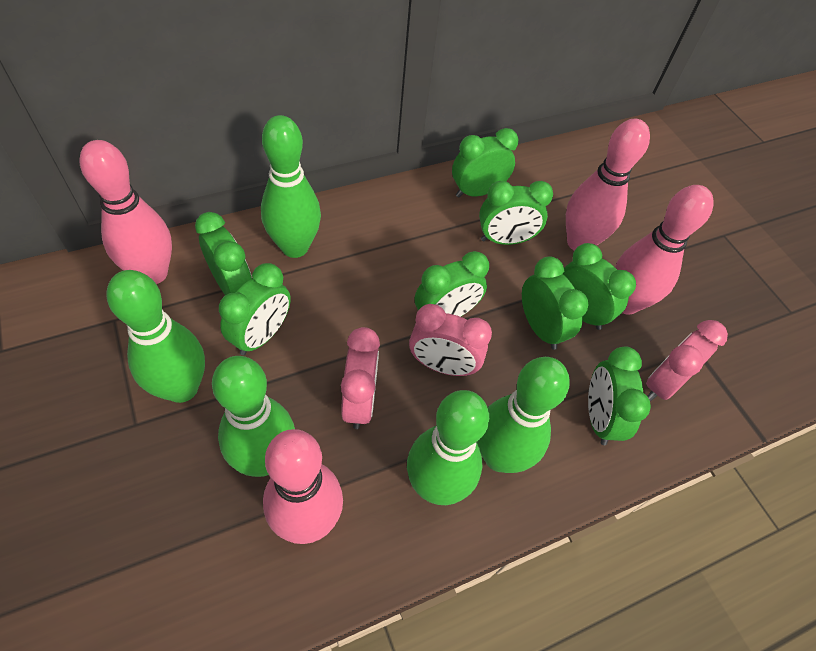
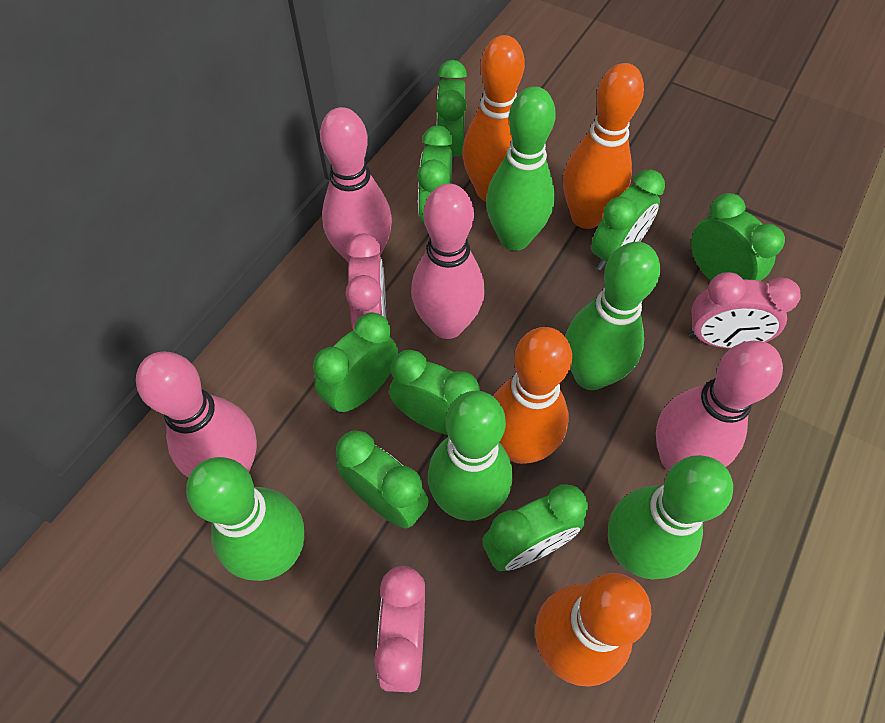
orange bowling pin: none = 0 -> [462,35,525,202] [493,327,572,464] [535,573,651,687] [563,63,644,229] = 4

